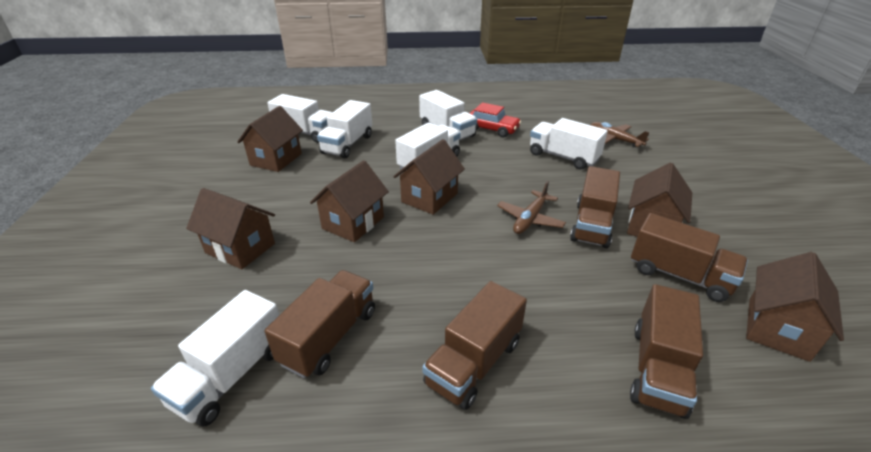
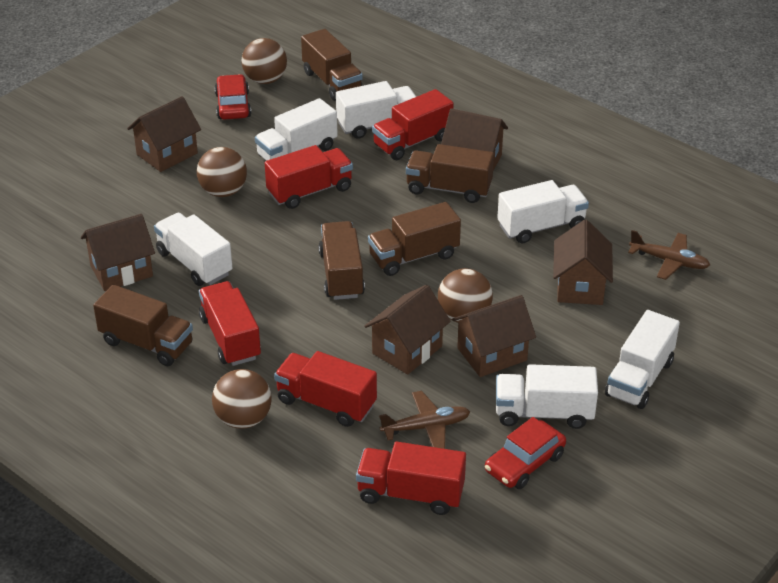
brown ball: none = 0 -> [197,147,247,197] [212,369,272,429] [241,38,287,84] [438,268,493,323] = 4
red car: [470,103,521,137] = 1 -> [215,74,251,120] [485,417,566,489] = 2
red truck: none = 0 -> [199,281,261,366] [265,145,353,209] [274,351,377,427] [356,442,466,515] [372,89,454,160] = 5

